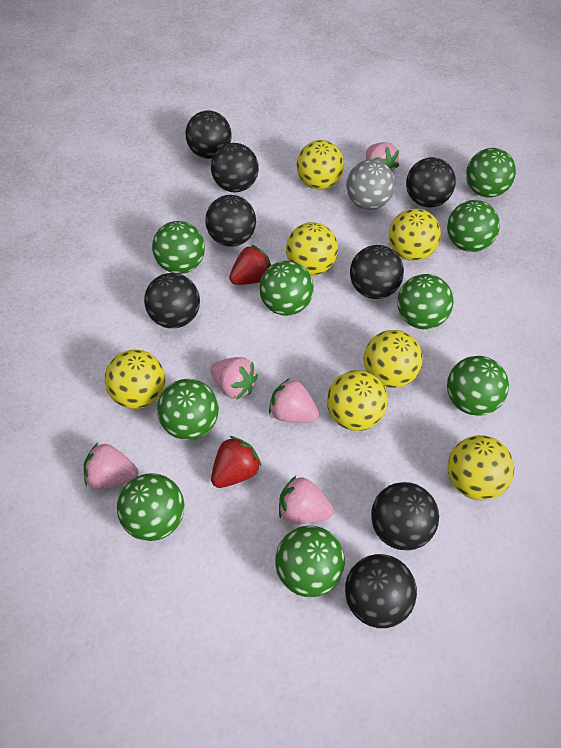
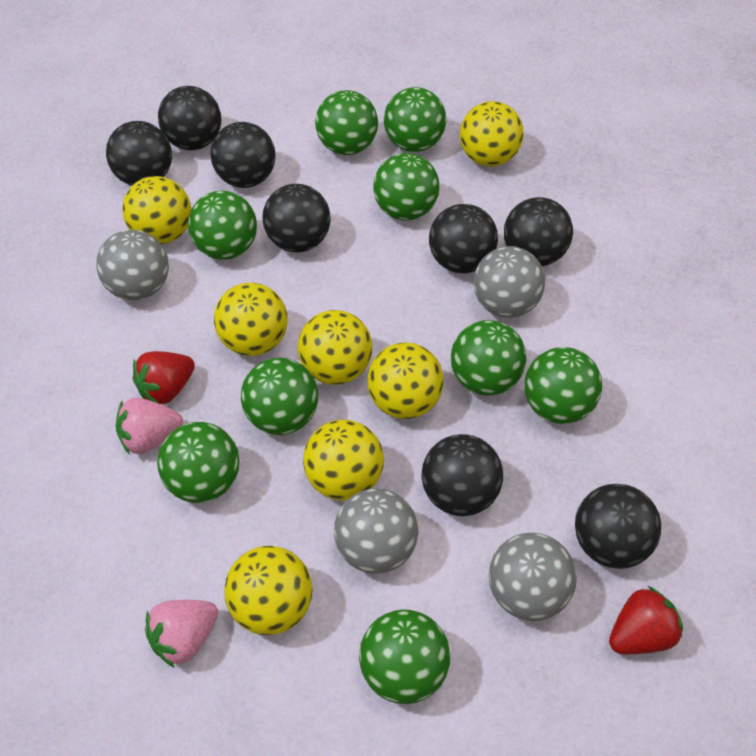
grey ball: [346,159,395,210] = 1 -> [96,230,169,300] [334,488,419,574] [474,246,545,318] [489,533,577,621] = 4
pink strawberry: [84,443,139,489] [210,357,258,400] [269,378,319,423] [279,476,334,524] [366,142,399,172] = 5 -> [115,398,183,455] [145,600,218,668] = 2

